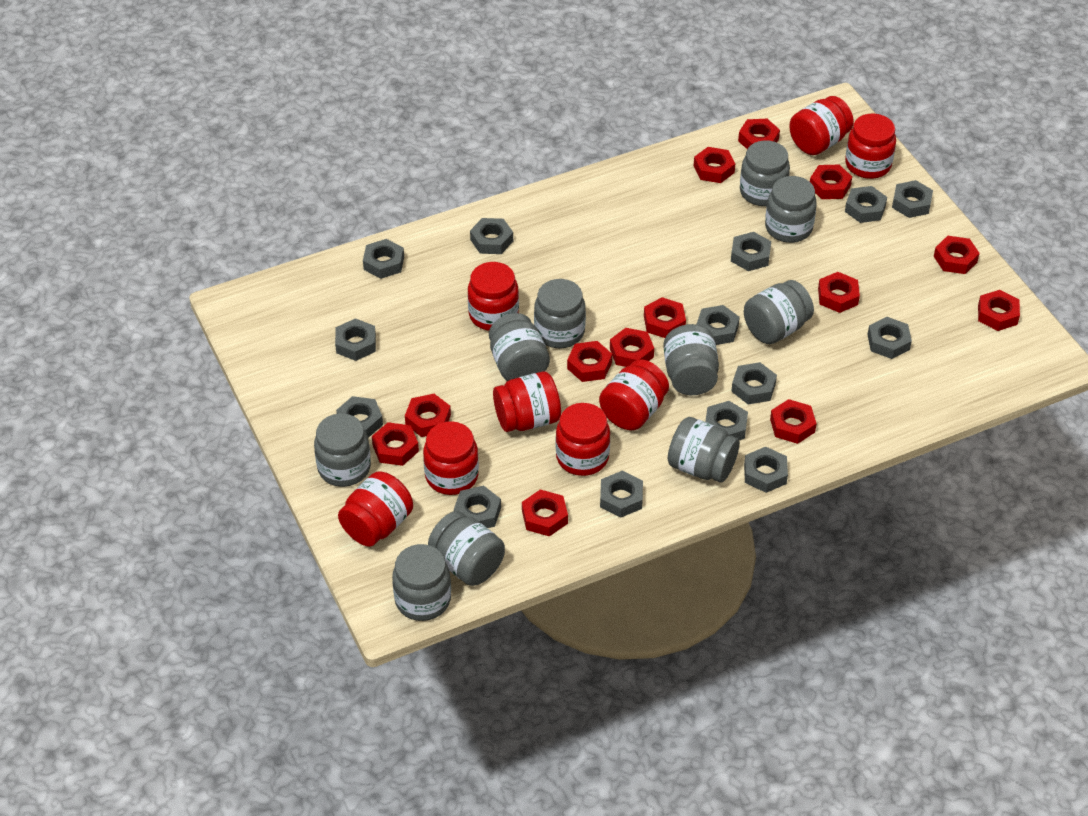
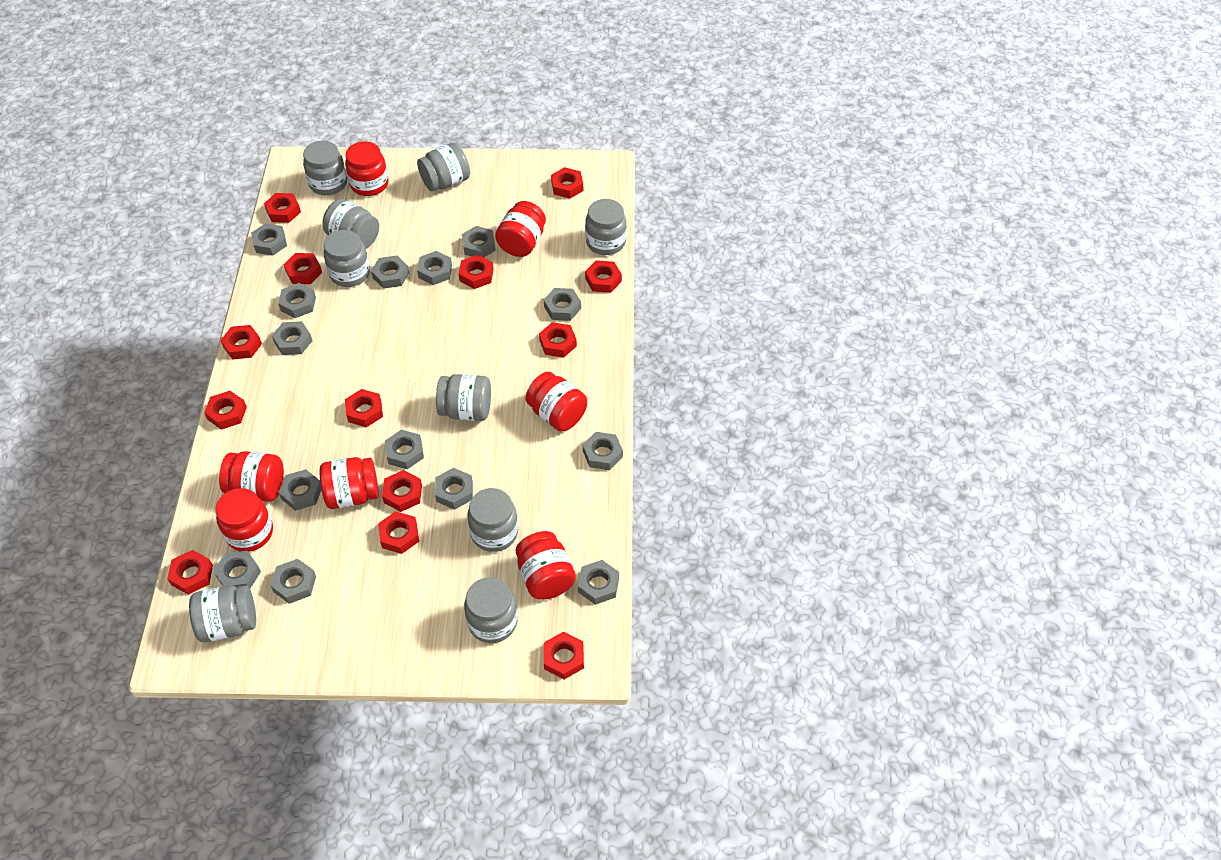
grey jar: [314,414,371,487] [392,544,451,621] [428,511,505,586] [489,313,550,381] [534,279,586,348] [663,324,719,395] [668,417,740,483] [740,140,790,206] [744,280,814,344] [765,176,817,243] = 10 -> [189,585,256,642] [303,141,347,195] [323,199,379,249] [324,230,370,287] [417,143,470,191] [436,374,491,421] [464,577,518,643] [467,488,518,552] [585,199,626,255] = 9
red jar: [338,472,413,547] [423,421,479,495] [468,262,519,331] [493,371,561,432] [556,403,610,476] [599,359,669,430] [789,96,854,155] [845,113,896,179] = 8 -> [215,488,273,552] [219,451,284,502] [319,457,379,509] [345,141,388,196] [495,201,546,257] [515,531,576,600] [525,372,587,432] = 7

